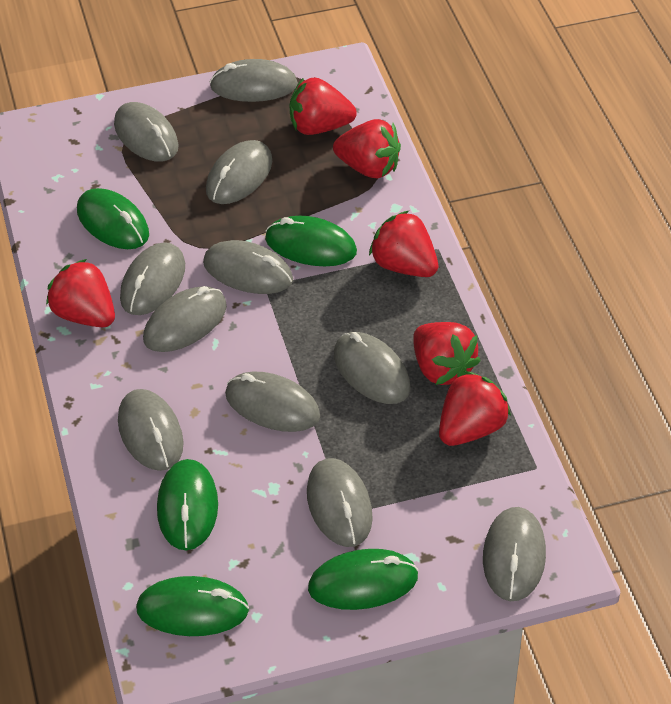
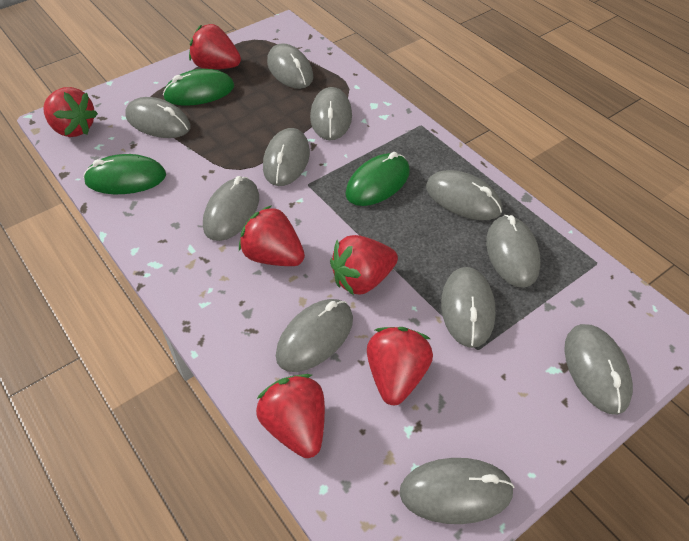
green mouse: [77,188,149,249] [136,576,249,636] [157,459,218,550] [265,216,357,266] [308,549,418,610] = 5 -> [83,154,166,194] [163,69,234,106] [345,152,410,206] = 3

